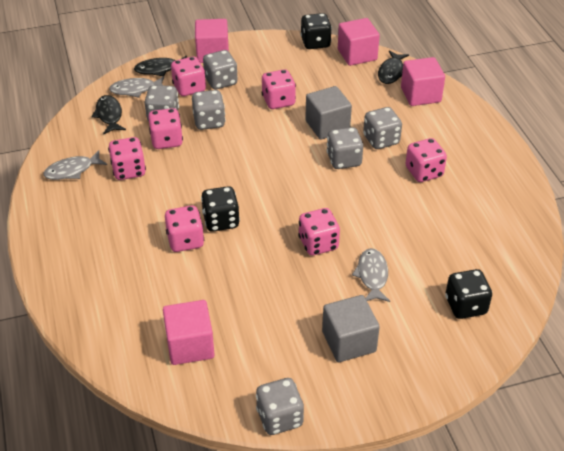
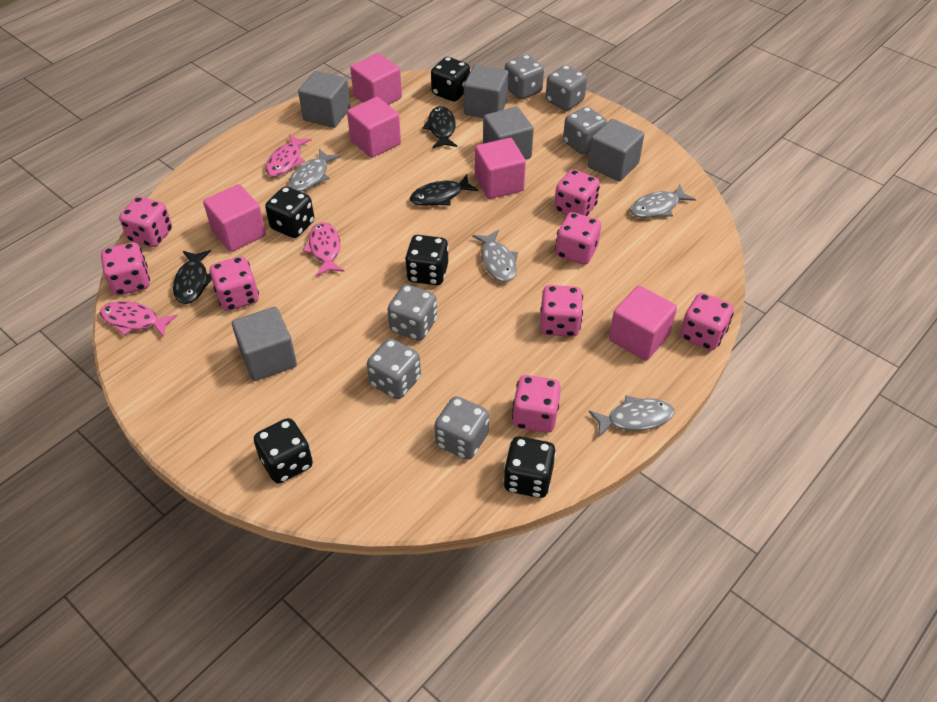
black dice: [201,186,240,232] [301,13,332,49] [445,269,492,319] = 3 -> [254,418,313,483] [265,186,314,238] [405,235,449,285] [431,57,470,102] [503,436,556,498] = 5
grey cube: [305,86,352,140] [322,295,380,362] = 2 -> [232,307,297,381] [298,71,351,128] [464,65,509,118] [483,107,534,159] [588,119,644,182] = 5
grey fish: [43,150,107,180] [109,76,164,98] [352,248,390,302] = 3 -> [289,149,340,192] [473,230,518,282] [589,396,674,438] [630,185,696,218] = 4
pink cube: [163,300,215,365] [195,19,229,63] [338,18,380,66] [401,57,445,106] = 4 -> [203,184,266,252] [347,97,401,158] [350,53,402,105] [475,138,526,199] [609,285,677,361] = 5
pink dice: [108,137,146,180] [148,108,183,149] [165,206,204,252] [171,57,206,96] [262,69,296,109] [298,208,340,256] [405,138,447,182] = 7 -> [101,243,150,295] [119,197,172,247] [209,256,259,311] [512,375,561,433] [540,285,583,337] [554,169,600,216] [555,212,601,265] [680,293,734,351] = 8
pink fish: none = 0 -> [100,301,178,337] [266,134,312,177] [303,222,344,276] = 3

